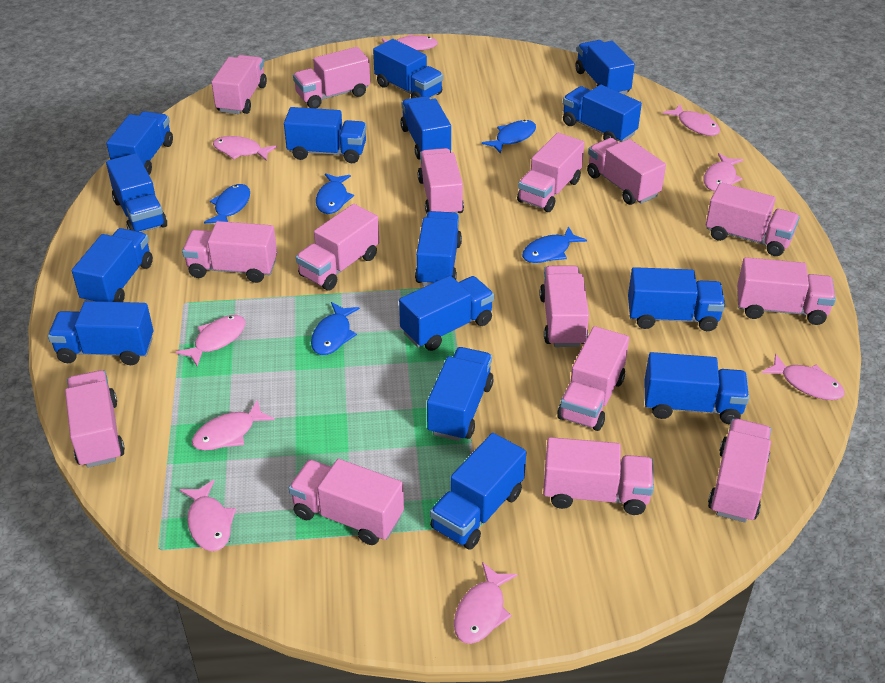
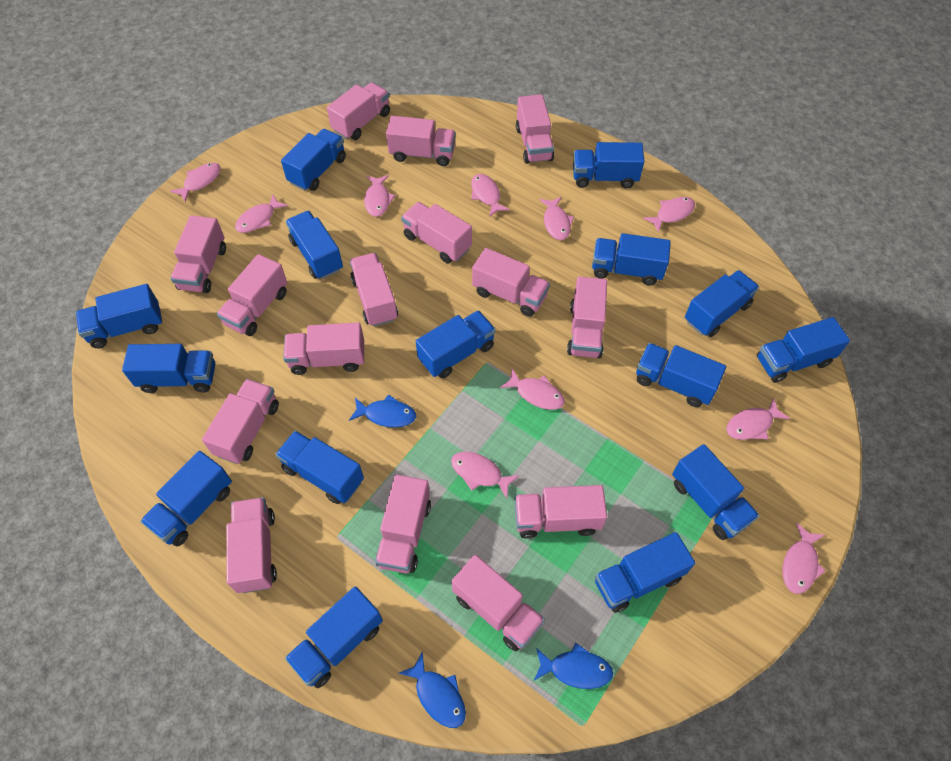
blue fish: [204,184,250,223] [311,302,360,355] [316,173,354,214] [482,120,536,154] [522,226,587,263] = 5 -> [349,394,416,428] [399,651,466,728] [534,643,613,689] = 3
pink fish: [176,315,245,366] [180,480,236,551] [192,400,275,451] [213,136,277,161] [382,34,438,51] [454,562,517,644] [663,104,720,136] [704,153,743,191] [762,354,845,400] = 9 -> [170,163,221,202] [235,195,288,233] [364,175,395,217] [451,452,519,498] [471,174,510,217] [500,368,565,410] [540,197,574,240] [643,197,695,232] [726,398,790,440] [782,523,826,594] = 10

